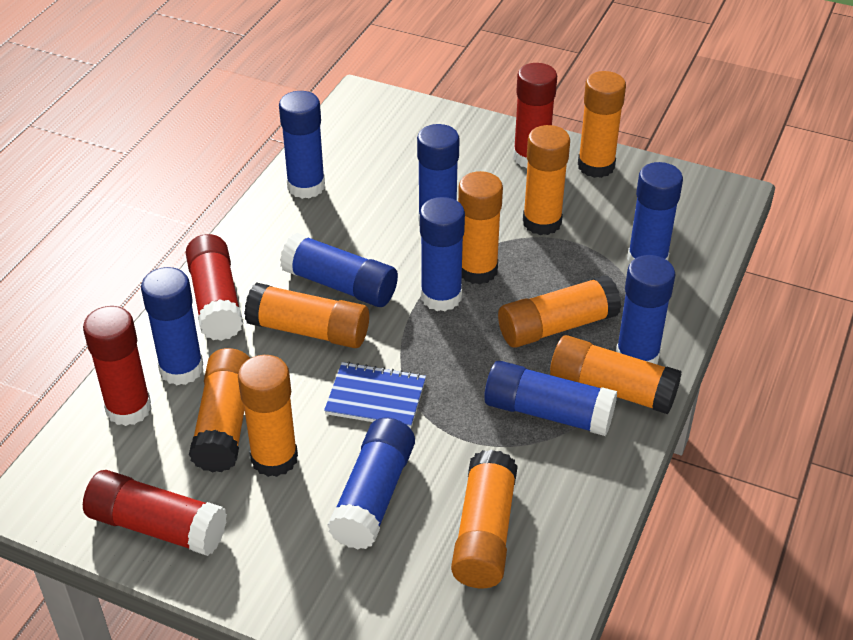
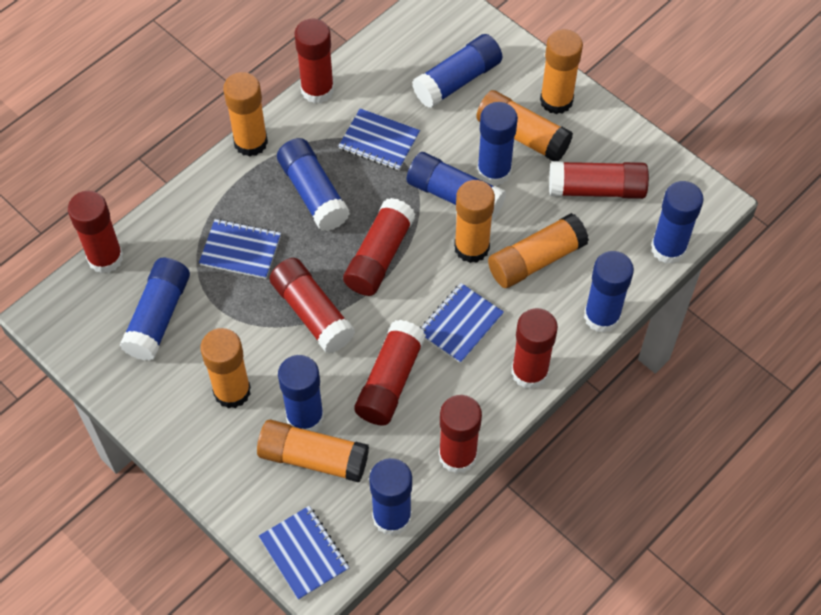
blue notebook: [324,362,426,429] = 1 -> [199,219,281,279] [259,506,349,600] [339,108,420,170] [420,283,504,364] = 4
orange glue stick: [189,348,250,473] [238,355,298,477] [244,282,369,348] [451,449,518,588] [458,171,503,284] [498,275,621,348] [523,125,570,235] [550,335,682,414] [578,71,626,178] = 9 -> [200,328,251,408] [223,72,268,157] [257,420,369,482] [454,180,495,263] [476,90,573,161] [488,213,589,288] [540,29,583,114] = 7
red glue stick: [83,306,152,426] [83,470,227,556] [186,234,243,341] [513,63,557,168] = 4 -> [68,191,123,273] [270,258,355,354] [294,19,334,104] [343,198,416,296] [354,320,426,426] [439,395,482,474] [511,308,558,389] [549,161,649,199] = 8

